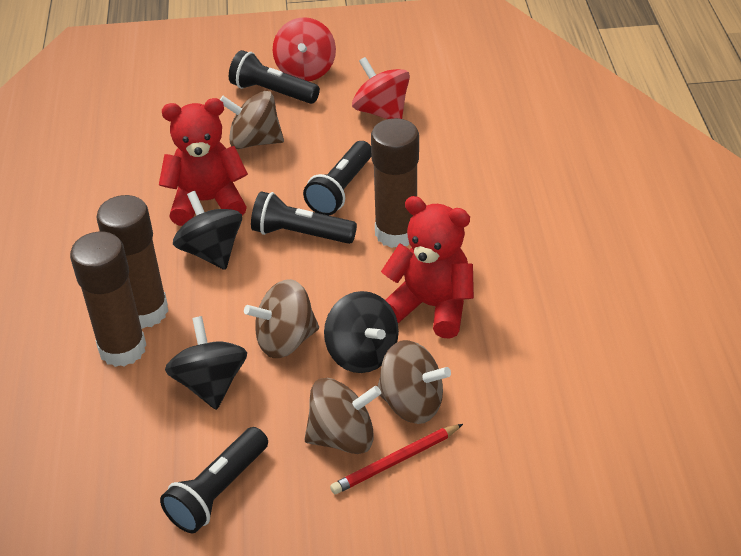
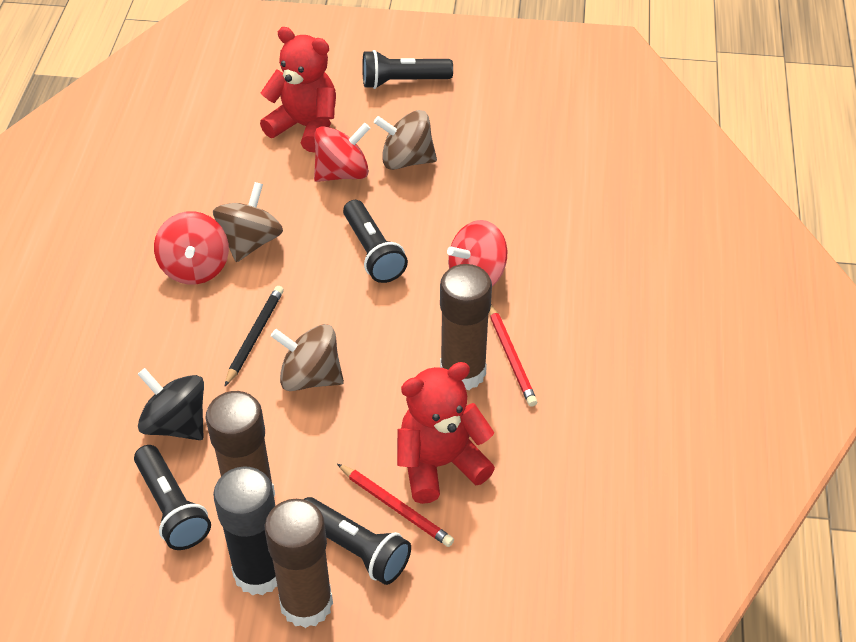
black glue stick: none = 0 -> [213,466,277,596] = 1
black pencil: none = 0 -> [224,286,284,387] = 1
black spinning top: [165,316,247,410] [173,191,242,270] [324,291,399,373] = 3 -> [138,368,204,440] = 1
brown spinning top: [220,91,284,149] [244,279,319,358] [304,378,381,454] [377,340,451,424] = 4 -> [213,182,283,262] [271,324,344,391] [374,110,437,170] = 3
red pencil: [330,424,463,494] = 1 -> [337,464,454,547] [489,305,537,407] = 2
red spinning top: [273,17,336,81] [352,57,410,119] = 2 -> [154,211,229,285] [314,123,370,182] [447,220,507,287] = 3

